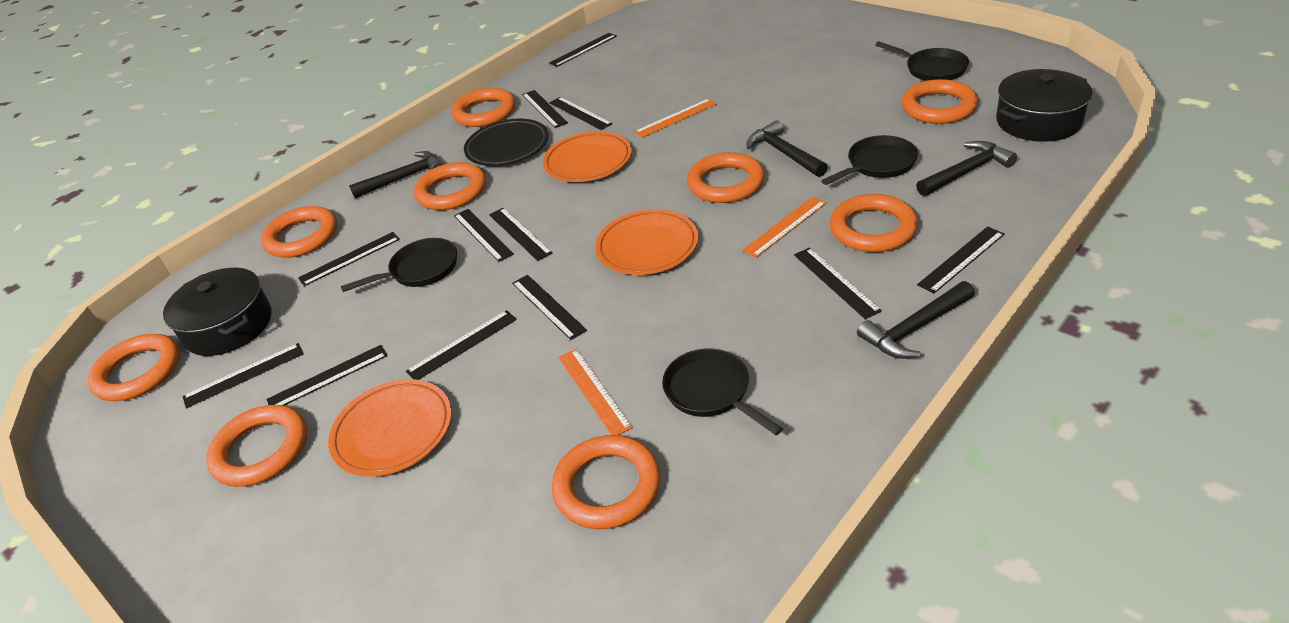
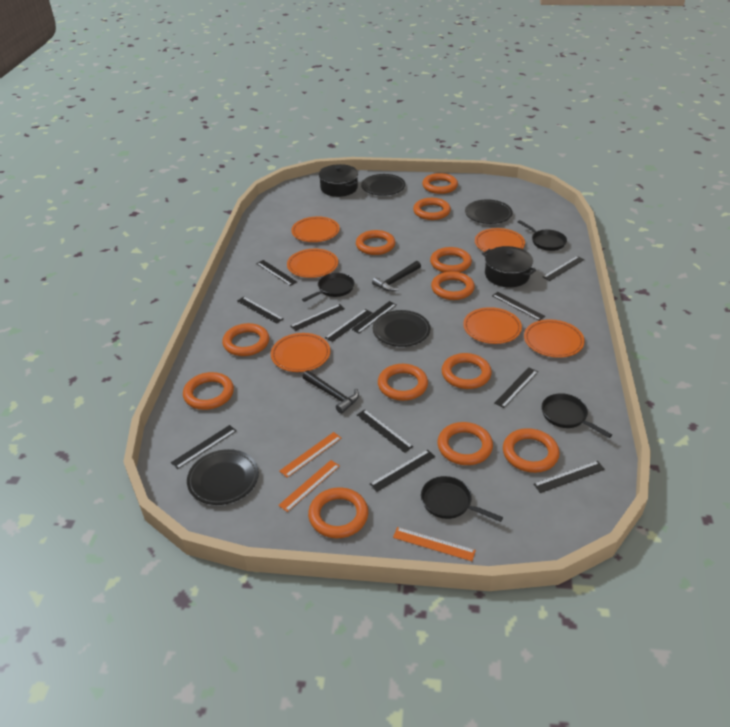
black hammer: [349,151,444,198] [747,120,827,177] [857,281,975,359] [916,141,1017,196] = 4 -> [302,371,359,414] [372,261,421,291] = 2
black plate: [464,119,549,166] = 1 -> [187,449,259,505] [361,174,406,196] [373,310,430,347] [465,199,513,224] = 4
orange plate: [328,379,452,477] [543,131,632,182] [595,209,699,275] = 3 -> [271,333,330,372] [287,249,338,278] [291,216,340,242] [463,307,522,344] [475,228,525,252] [524,319,585,358] = 6
orange ring: [88,334,180,401] [206,405,307,487] [261,206,337,258] [414,162,486,210] [452,88,516,127] [552,435,661,529] [687,152,765,203] [830,194,918,252] [902,79,978,124] = 9 -> [183,372,234,410] [222,323,269,356] [308,487,368,538] [356,230,395,255] [378,364,428,401] [413,198,451,220] [422,173,458,194] [430,247,472,273] [431,271,475,300] [437,422,493,465] [442,353,492,389] [503,428,560,473] = 12

